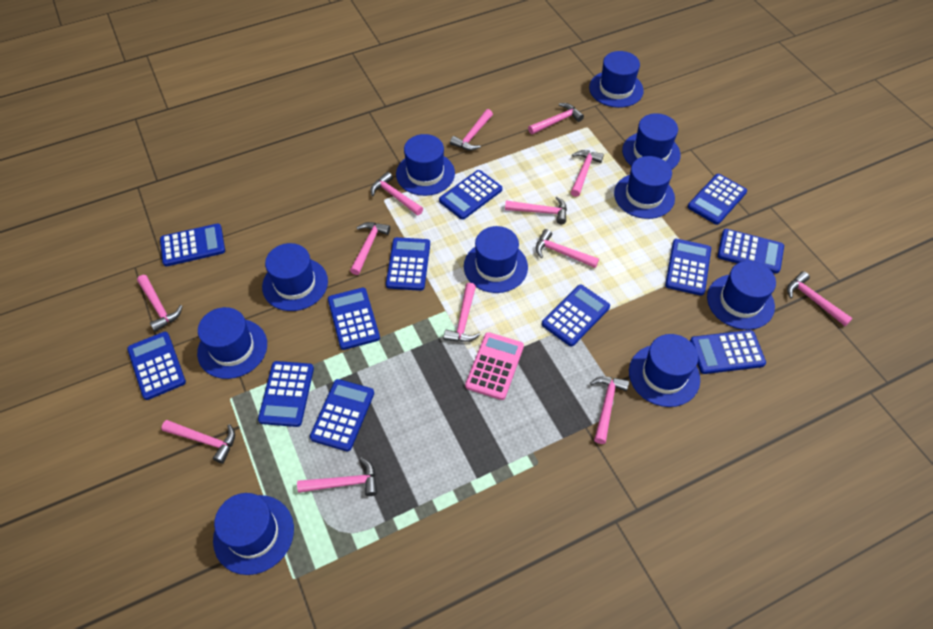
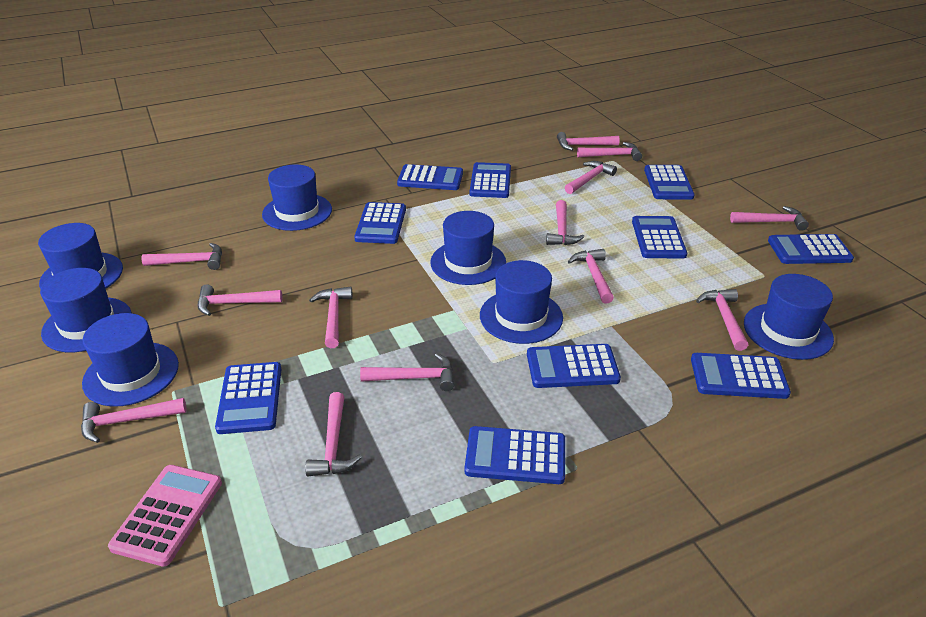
blue calculator: [127,332,186,400] [160,224,225,266] [258,361,314,427] [310,379,374,451] [328,288,380,350] [386,237,430,291] [439,170,502,220] [542,285,610,347] [665,239,711,296] [688,174,747,225] [690,330,766,374] [717,229,784,274] = 12 -> [215,362,281,434] [354,202,406,244] [397,164,463,190] [465,426,565,484] [470,162,511,198] [527,344,621,388] [632,216,687,259] [644,165,695,200] [691,353,791,399] [768,234,854,264] = 10
blue hat: [197,307,267,379] [213,493,294,575] [262,243,328,311] [396,134,455,196] [464,226,528,293] [589,51,644,108] [614,156,675,219] [622,113,681,169] [629,334,700,407] [707,261,776,330] = 10 -> [38,223,123,289] [40,268,132,352] [82,313,179,407] [262,164,332,231] [430,211,506,285] [480,260,563,344] [744,274,834,360] = 7

